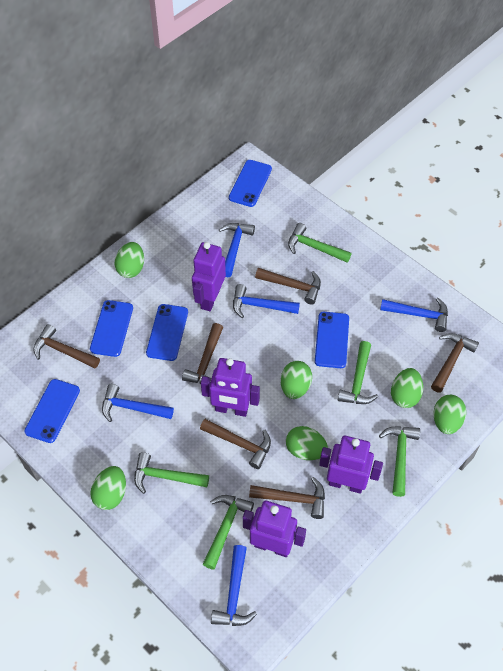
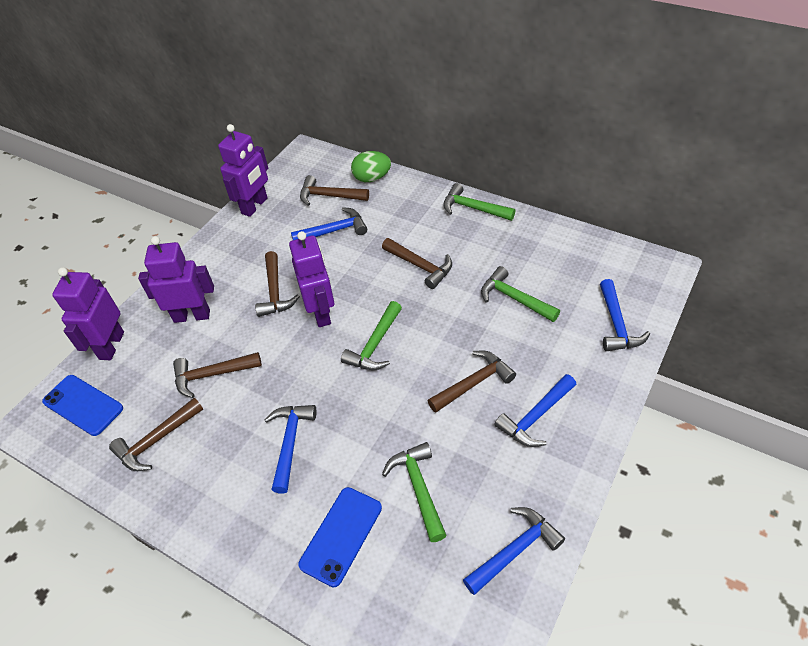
blue phone: [24,379,80,443] [90,300,133,357] [146,304,188,361] [229,160,272,207] [315,312,349,368] = 5 -> [42,375,123,436] [298,487,382,587] = 2
green egg: [90,466,126,510] [115,242,144,278] [281,361,312,399] [286,426,328,460] [391,368,423,408] [433,395,466,434] = 6 -> [351,151,391,182] = 1
green hammer: [134,452,209,494] [203,495,254,570] [288,223,351,263] [338,341,378,404] [379,426,420,497] = 5 -> [341,301,402,370] [382,442,446,542] [443,183,515,221] [481,266,560,322] = 4

